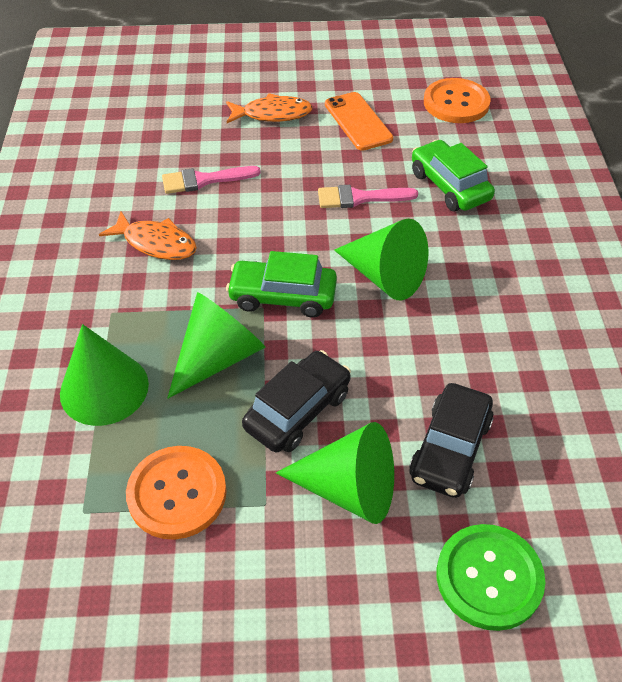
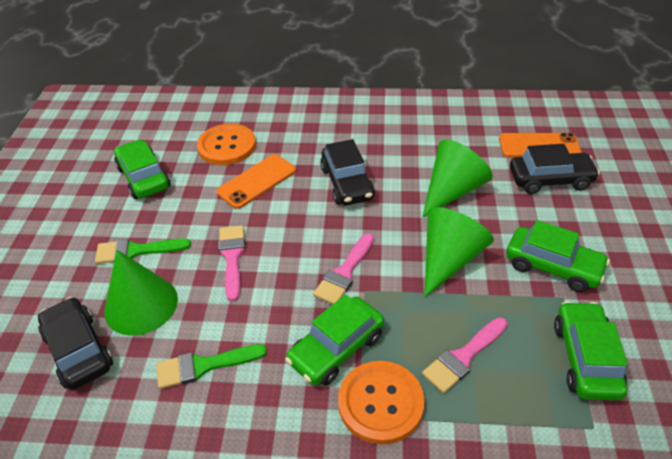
black car: [242,350,351,452] [409,383,494,498] = 2 -> [38,297,113,390] [320,139,375,205] [510,144,600,194] = 3
green brush: none = 0 -> [95,239,191,264] [156,344,267,389] = 2
green button: [436,524,545,631] = 1 -> none = 0
green car: [226,251,337,318] [412,140,495,211] = 2 -> [114,139,170,199] [285,294,384,386] [506,220,610,292] [554,301,628,400] = 4
green cone: [60,324,149,426] [167,292,265,398] [276,422,394,524] [334,219,428,300] = 4 -> [104,250,178,336] [423,140,493,217] [424,207,494,297] = 3
orange fish: [99,212,197,260] [226,93,313,123] = 2 -> none = 0
orange phone: [325,92,393,151] = 1 -> [216,154,296,209] [499,133,582,158] = 2
pink brush: [162,166,261,194] [318,185,418,208] = 2 -> [218,225,245,302] [313,233,374,304] [422,317,507,393] = 3

